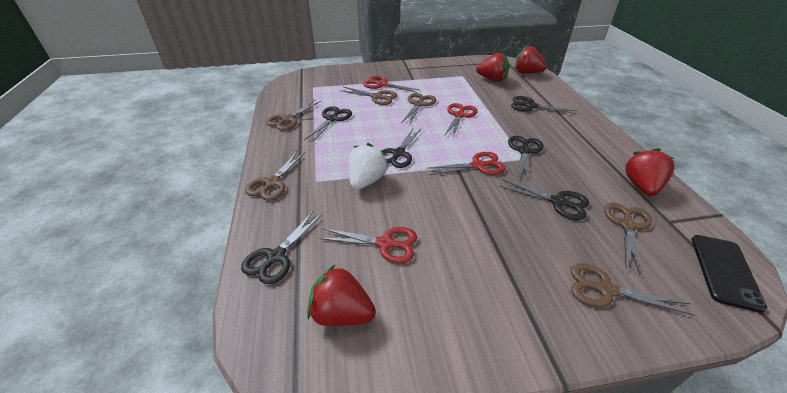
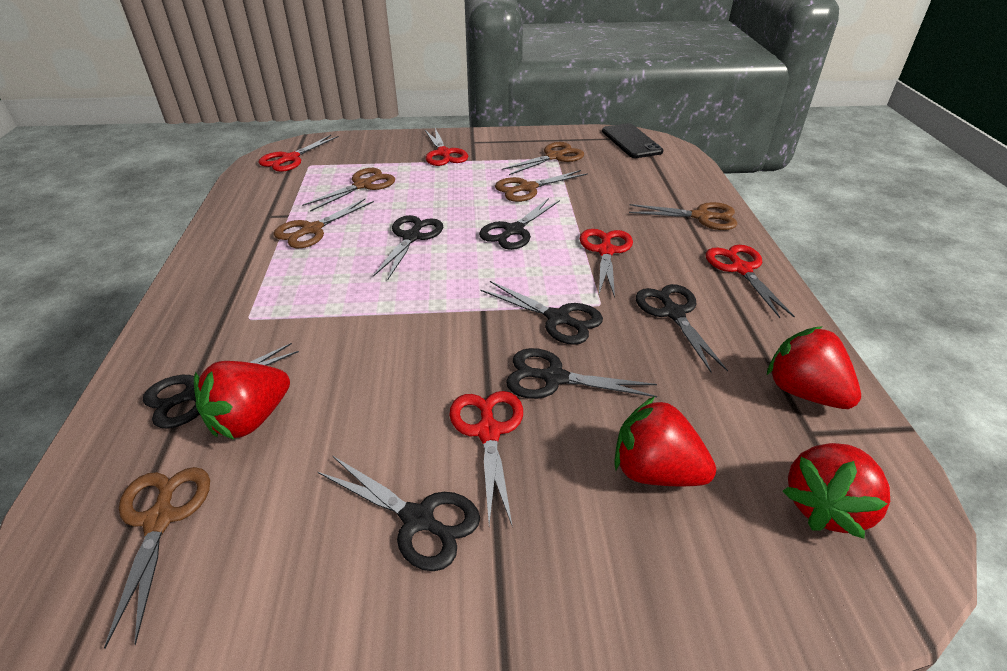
black scissors: [241,211,322,284] [304,106,352,143] [381,127,422,168] [499,179,589,220] [508,136,543,180] [511,96,577,114] = 6 -> [143,343,299,429] [318,455,480,571] [373,215,443,279] [479,198,560,250] [481,281,603,345] [506,348,657,399] [636,284,728,373] = 7
red scissors: [319,227,417,263] [363,76,419,92] [426,152,505,175] [444,103,478,137] = 4 -> [258,135,339,172] [425,128,468,166] [449,391,523,525] [580,229,633,298] [706,245,795,318] = 5
white strawberry: [348,143,388,189] = 1 -> none = 0

